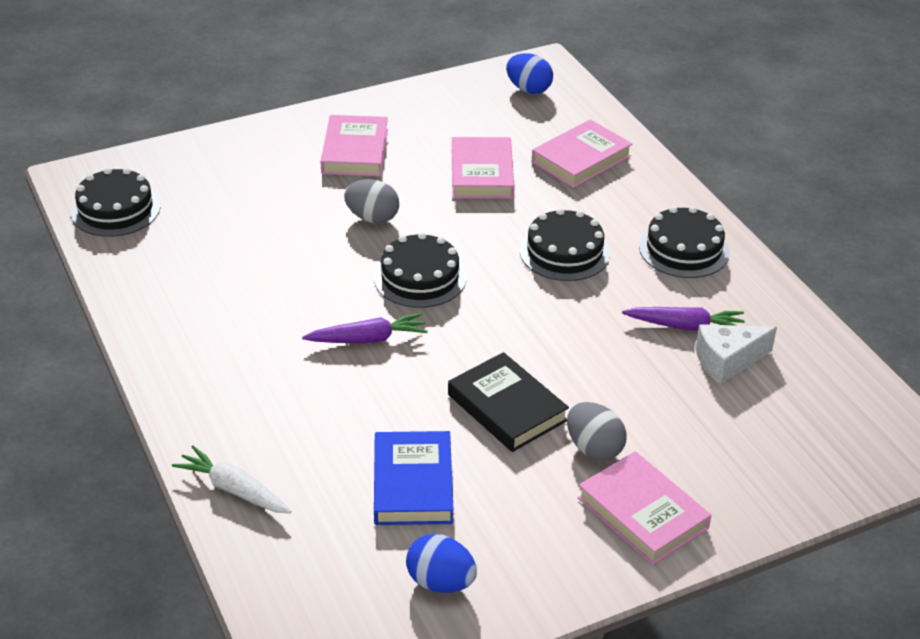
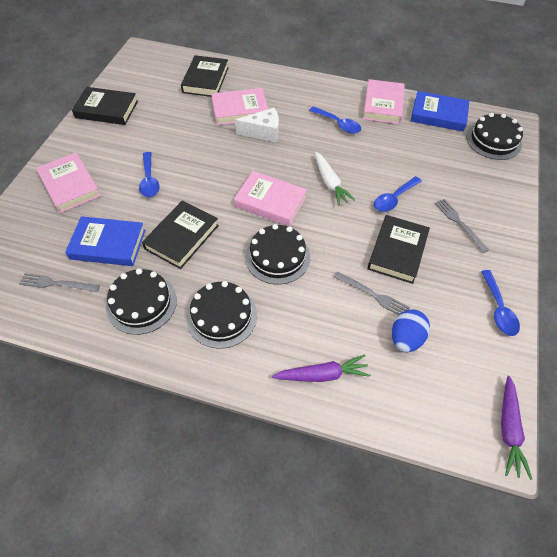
black book: [448,352,569,452] = 1 -> [72,87,138,125] [142,201,219,269] [181,55,229,97] [367,215,430,284] = 4
blue book: [374,431,454,525] = 1 -> [65,216,145,266] [411,91,469,132] = 2
blue egg: [406,534,477,593] [506,53,553,94] = 2 -> [392,310,430,352] = 1
blue spoon: none = 0 -> [139,152,160,197] [309,106,361,134] [374,176,422,212] [481,270,520,336] = 4
grey egg: [344,179,399,224] [567,402,627,461] = 2 -> none = 0
grey fork: none = 0 -> [19,273,100,292] [334,271,410,315] [435,199,489,253] = 3

